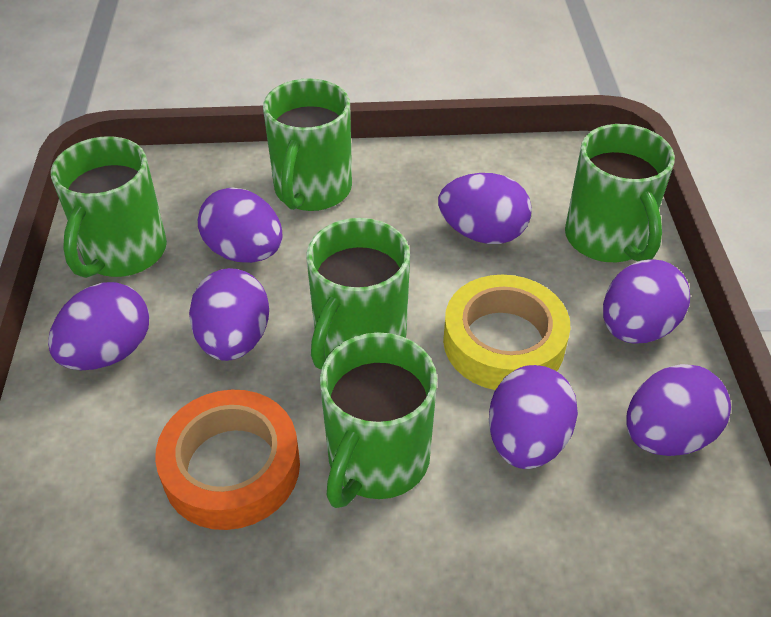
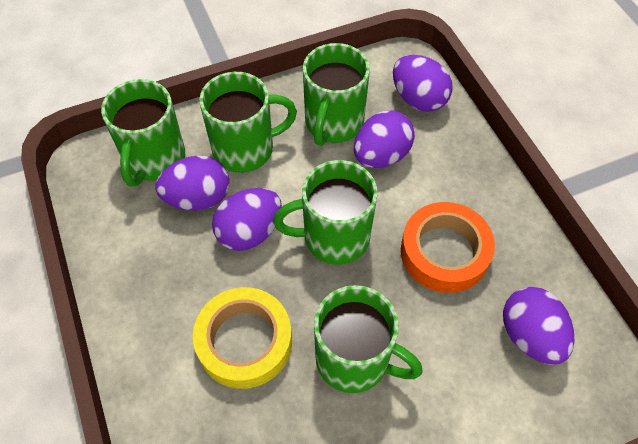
purple egg: [48,282,149,370] [189,268,269,361] [198,187,282,263] [438,173,532,244] [489,365,578,469] [603,259,690,343] [626,364,731,456] = 7 -> [155,156,230,211] [212,188,282,251] [354,111,415,168] [393,55,453,112] [503,287,574,365] = 5

